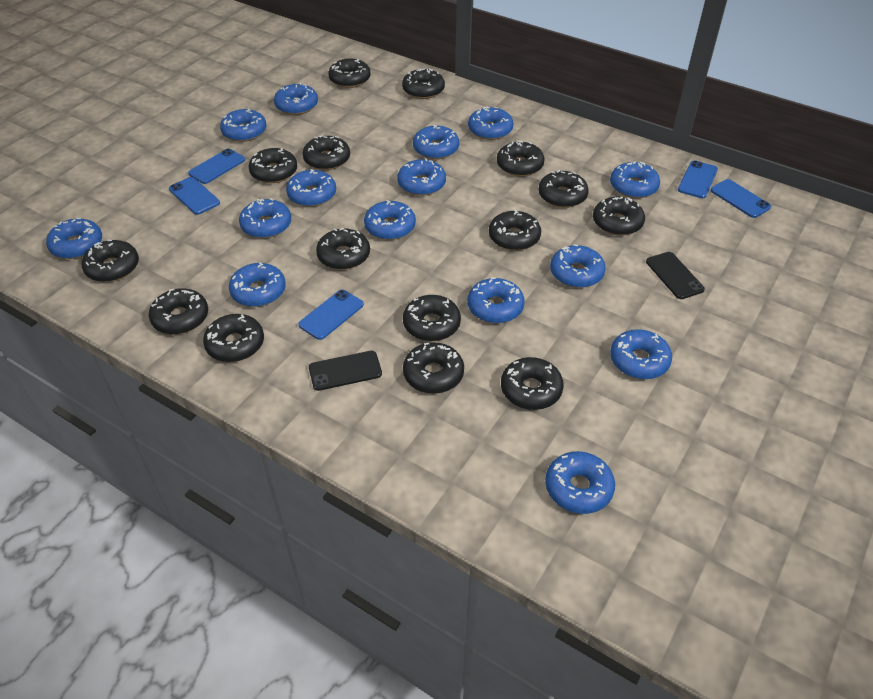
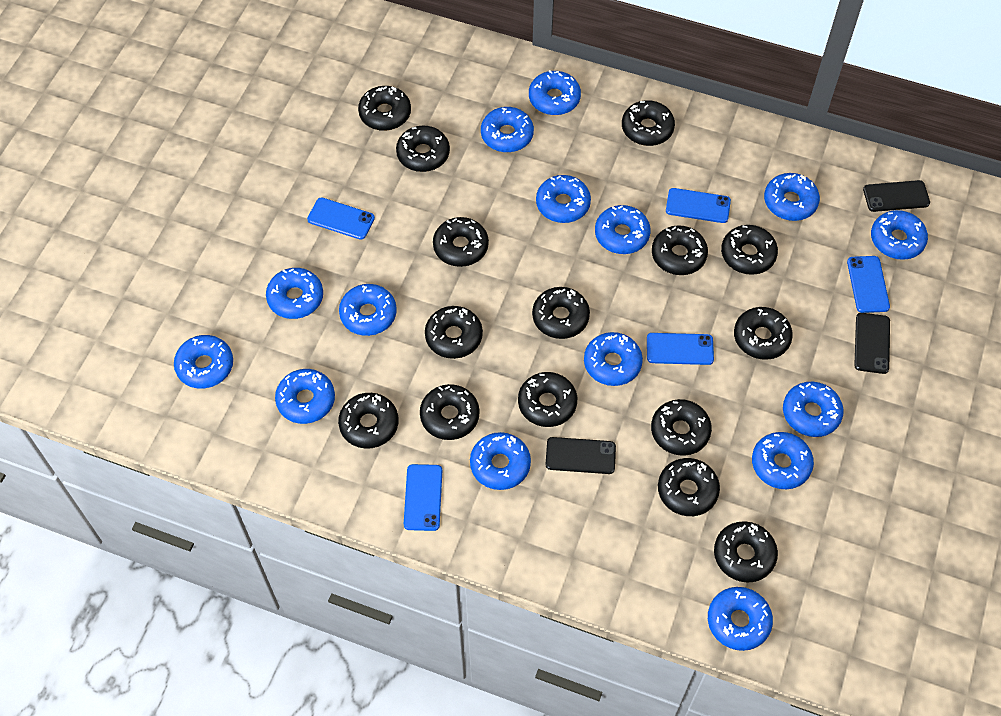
black phone: [309,351,382,391] [646,252,705,299] = 2 -> [545,437,616,474] [854,313,890,374] [863,180,930,212] = 3

